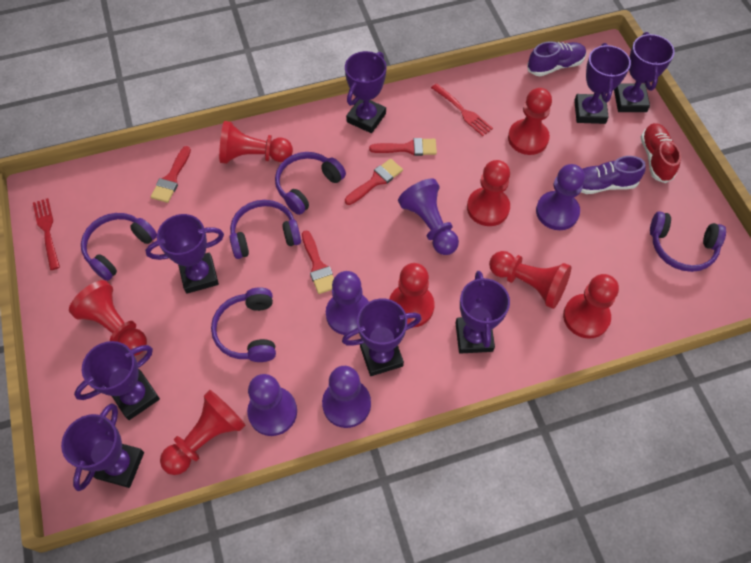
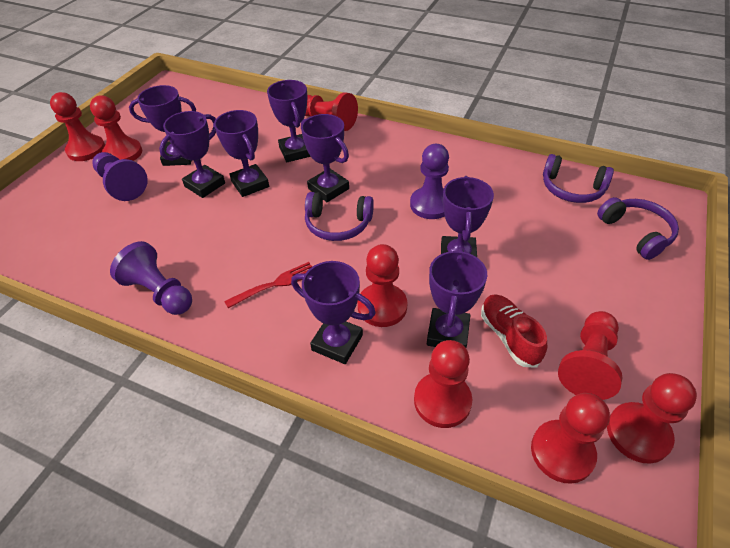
purple headphones: [81,213,157,281] [211,287,276,362] [230,200,301,259] [275,152,346,215] [650,211,726,272] = 5 -> [305,192,374,241] [543,154,614,203] [597,197,679,260] = 3
purple pawn: [247,374,297,436] [322,366,371,428] [326,271,369,335] [398,179,459,255] [536,164,585,230] = 5 -> [92,152,148,201] [110,241,192,315] [410,144,449,219] = 3
purple shoe: [527,41,586,76] [581,156,646,194] = 2 -> none = 0
red brush: [151,146,191,203] [302,230,334,294] [345,159,403,205] [369,138,437,156] = 4 -> none = 0
red fork: [33,198,60,270] [431,83,493,136] = 2 -> [224,262,312,308] = 1

